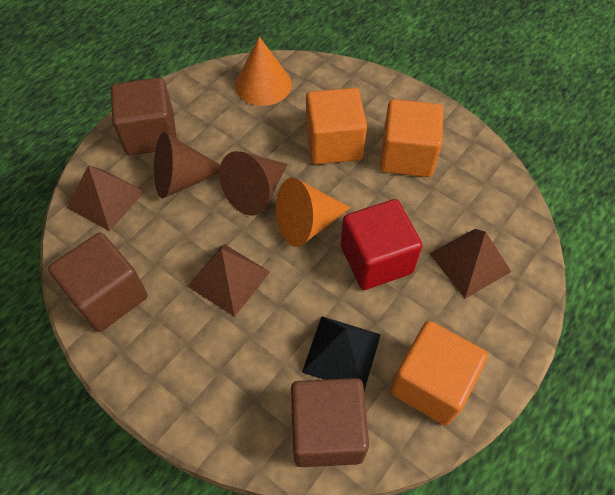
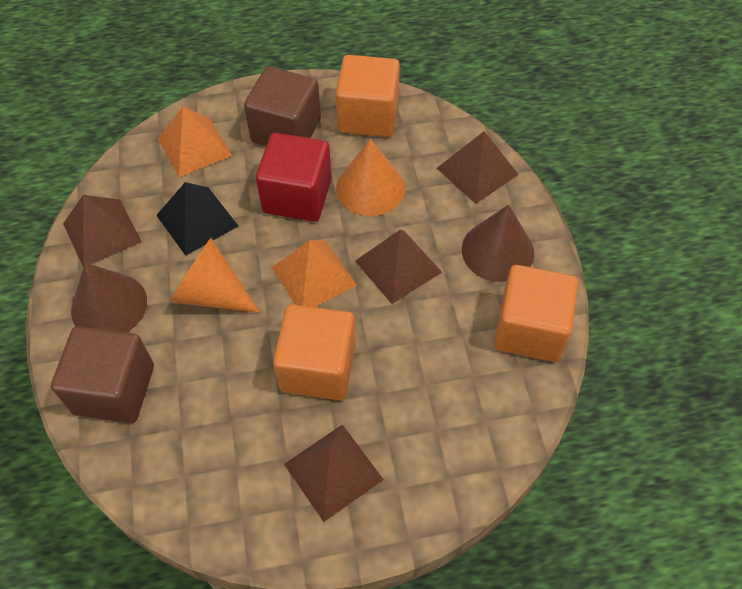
brown cube: [48,233,148,332] [111,77,177,156] [291,378,369,467] = 3 -> [51,326,154,423] [244,66,321,146] = 2
brown pyramid: [67,165,145,231] [187,244,270,317] [429,229,512,299] = 3 -> [63,195,142,266] [284,425,384,522] [355,230,442,304] [437,131,519,204] = 4
orange pyramid: none = 0 -> [158,106,232,177] [272,240,357,307] = 2

